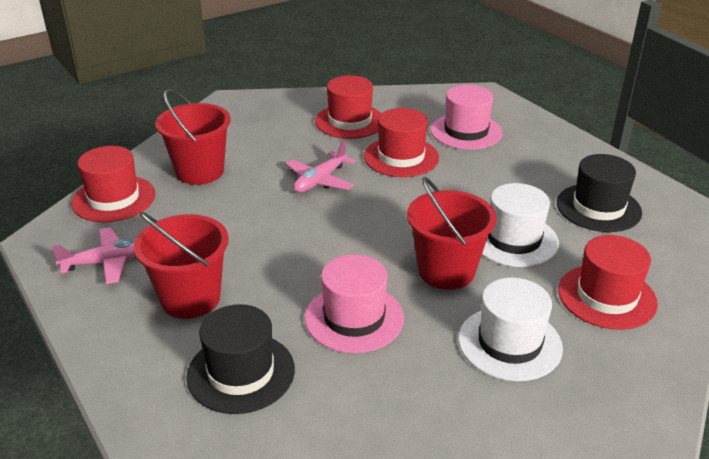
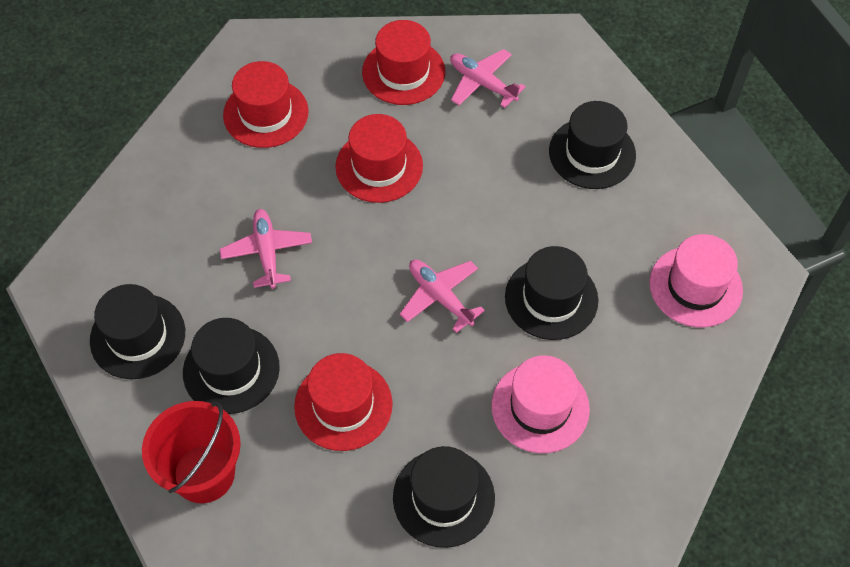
black hat: [186,304,295,414] [557,154,642,232] = 2 -> [90,284,185,379] [183,318,280,414] [393,446,495,548] [505,246,598,340] [549,101,636,189] = 5
pink plane: [51,227,136,284] [286,140,356,193] = 2 -> [220,209,312,289] [400,260,485,333] [450,49,526,108] = 3
red bucket: [134,212,229,319] [155,89,231,185] [407,177,497,290] = 3 -> [142,401,241,503] = 1
white hat: [458,278,563,381] [482,183,559,267] = 2 -> none = 0

